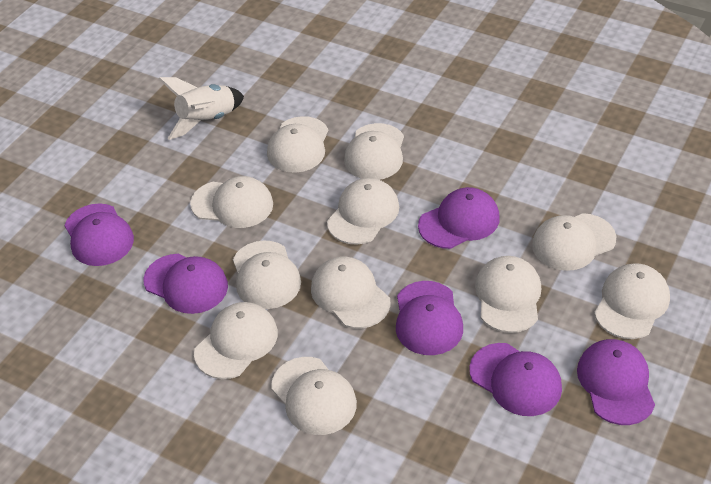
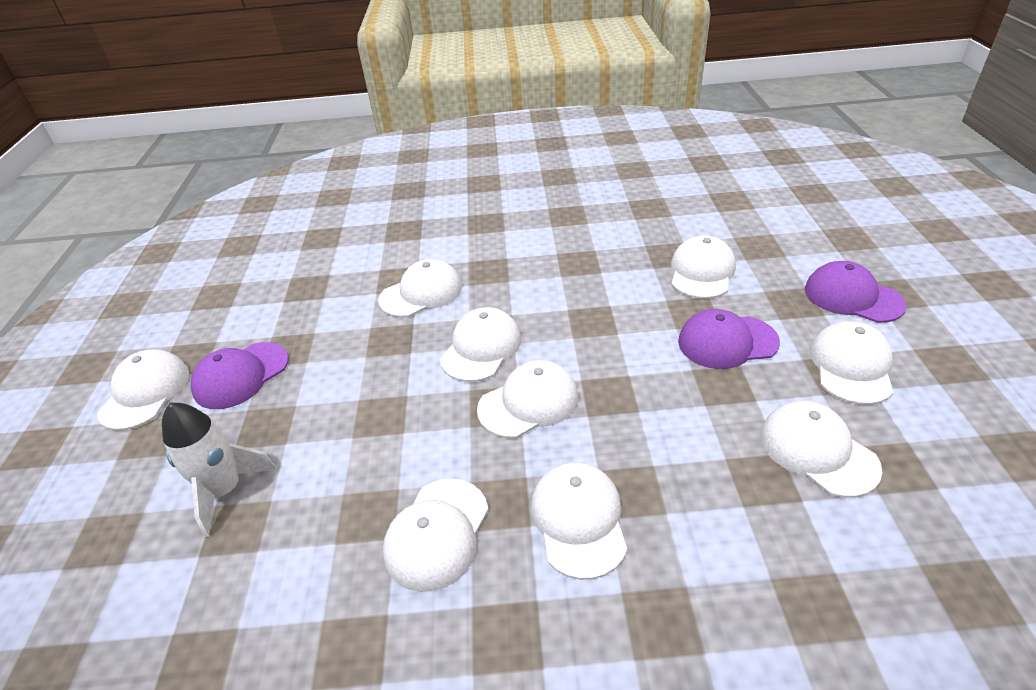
purple cap: [64,203,134,266] [144,254,228,314] [396,281,463,355] [418,187,500,249] [469,343,562,416] [577,339,655,425] = 6 -> [191,342,289,409] [678,309,780,369] [805,261,907,323] = 3
white cap: [190,176,273,228] [194,302,278,379] [233,240,301,309] [267,116,328,172] [271,357,357,435] [311,257,391,328] [327,178,399,245] [344,123,404,180] [475,256,541,333] [532,213,616,271] [594,263,670,339] = 11 -> [97,349,189,431] [378,259,462,317] [383,479,489,592] [440,307,521,382] [477,360,578,438] [531,462,627,580] [671,235,736,299] [761,401,882,498] [810,321,894,405] = 9

